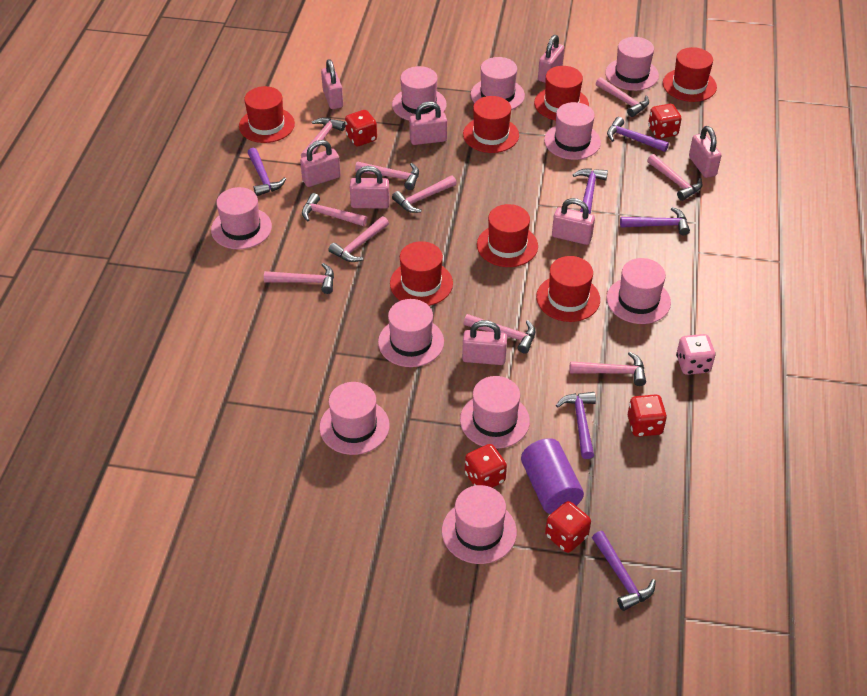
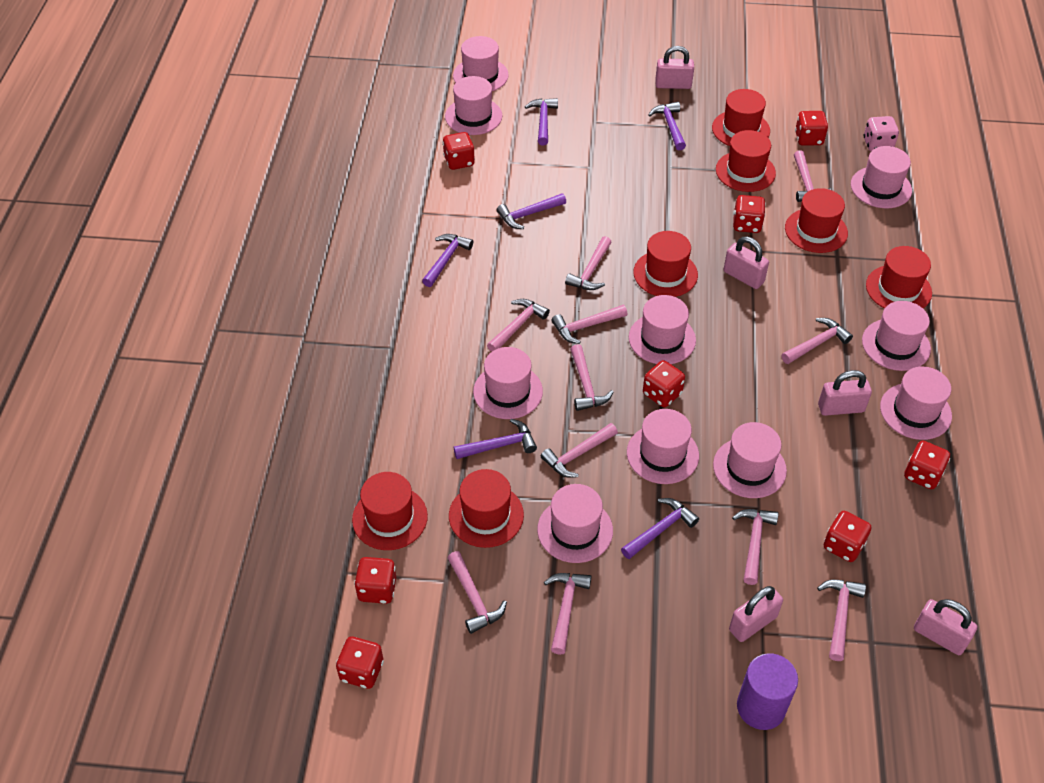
pink hammer: [264,263,334,294] [301,118,345,158] [302,193,367,226] [328,216,389,262] [355,162,419,190] [392,176,456,213] [463,314,536,354] [570,352,646,386] [596,77,649,117] [647,154,702,201] = 10 -> [448,551,507,634] [487,299,550,352] [541,423,618,478] [544,573,591,655] [551,305,627,344] [565,236,612,290] [570,344,614,411] [732,509,779,585] [782,318,853,364] [794,150,831,202] [817,580,866,661] = 11
pink padlock: [300,140,341,187] [321,59,343,109] [350,166,390,209] [409,101,447,145] [462,320,507,365] [538,35,564,83] [552,198,595,245] [689,126,721,178] = 8 -> [655,46,694,89] [724,237,769,289] [729,586,783,642] [818,370,872,416] [914,599,978,655] = 5
red dice: [345,110,377,146] [465,444,507,488] [545,501,591,553] [628,394,667,437] [648,104,682,139] = 5 -> [336,637,384,689] [354,557,396,604] [443,132,475,170] [643,360,685,407] [733,195,766,233] [795,111,828,146] [824,511,871,562] [904,441,950,489] = 8

